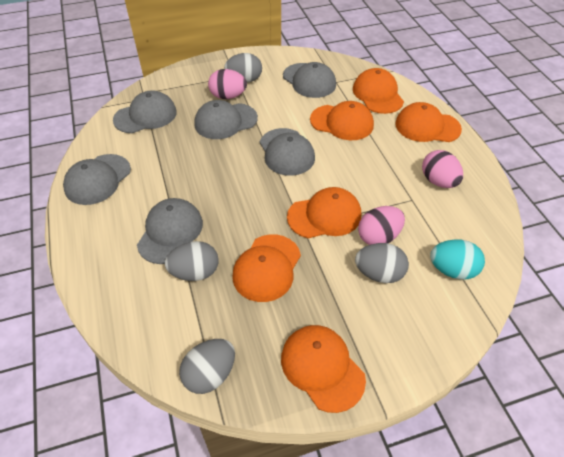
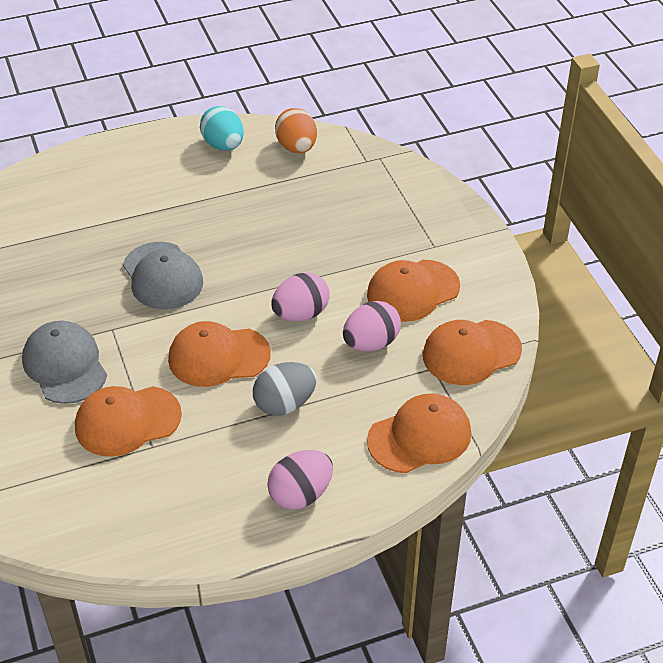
grey cap: [63,154,131,205] [113,91,177,133] [137,198,203,264] [194,100,258,139] [260,128,315,176] [283,62,336,98] = 6 -> [22,321,107,404] [123,242,203,309] = 2
grey egg: [165,241,218,281] [179,339,235,394] [224,53,262,82] [355,243,409,283] = 4 -> [253,362,316,416] = 1
orange cap: [232,234,301,302] [281,325,366,413] [287,187,361,238] [310,101,374,140] [353,68,404,114] [395,102,462,142] = 6 -> [75,386,182,457] [168,321,271,387] [367,260,460,322] [367,393,471,473] [423,320,522,385] = 5
orange egg: none = 0 -> [275,108,317,153] = 1

